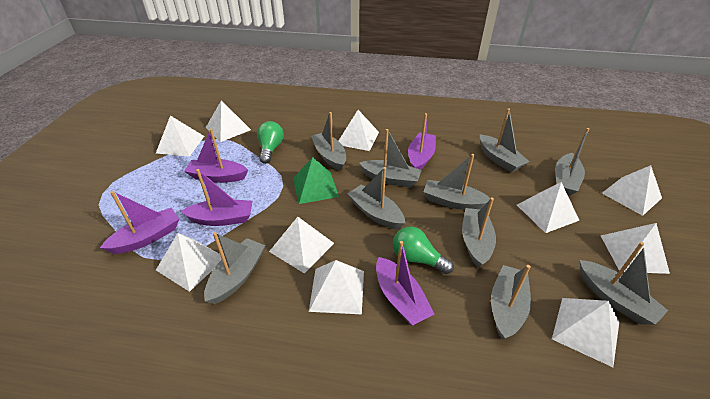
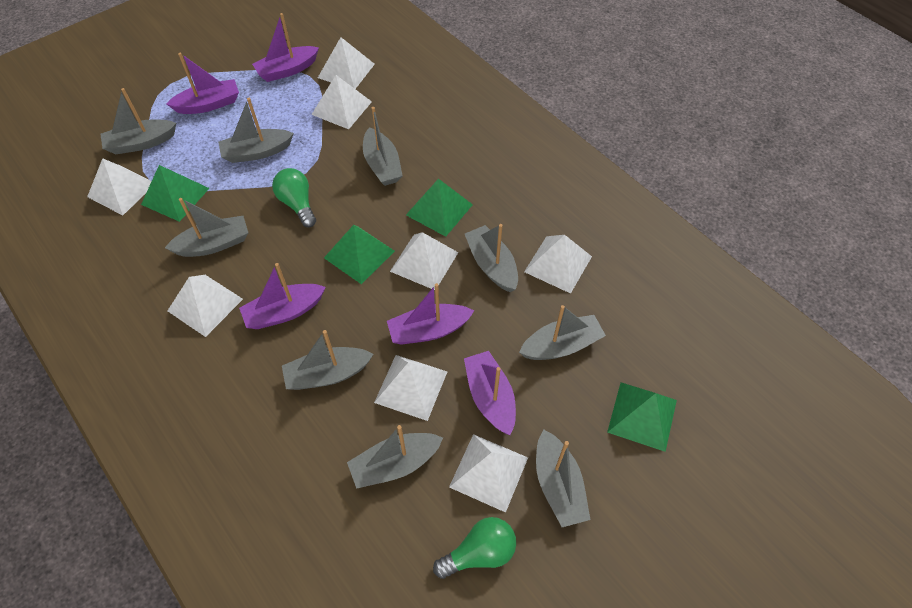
green pyramid: [293,157,339,204] = 1 -> [141,165,210,222] [324,225,395,284] [406,179,473,237] [607,382,677,452] = 4
grey boat: [204,232,265,304] [311,112,346,171] [347,167,405,229] [359,129,422,187] [424,154,490,210] [462,197,496,268] [480,108,530,173] [491,265,531,340] [555,128,589,196] [580,242,668,325] = 10 -> [100,88,176,154] [165,198,248,257] [218,98,294,163] [282,330,374,390] [347,425,443,489] [363,107,403,186] [465,224,518,292] [519,305,606,360] [536,430,590,527] = 9
white pyramid: [156,116,204,157] [156,233,222,292] [206,100,251,142] [269,217,334,274] [309,260,364,314] [339,110,379,151] [517,182,580,233] [552,298,619,367] [601,223,670,274] [602,165,662,216] = 10 -> [87,158,152,215] [168,275,243,337] [311,75,372,129] [318,37,375,89] [374,355,447,421] [390,232,458,290] [449,434,528,513] [524,235,592,294] = 8

